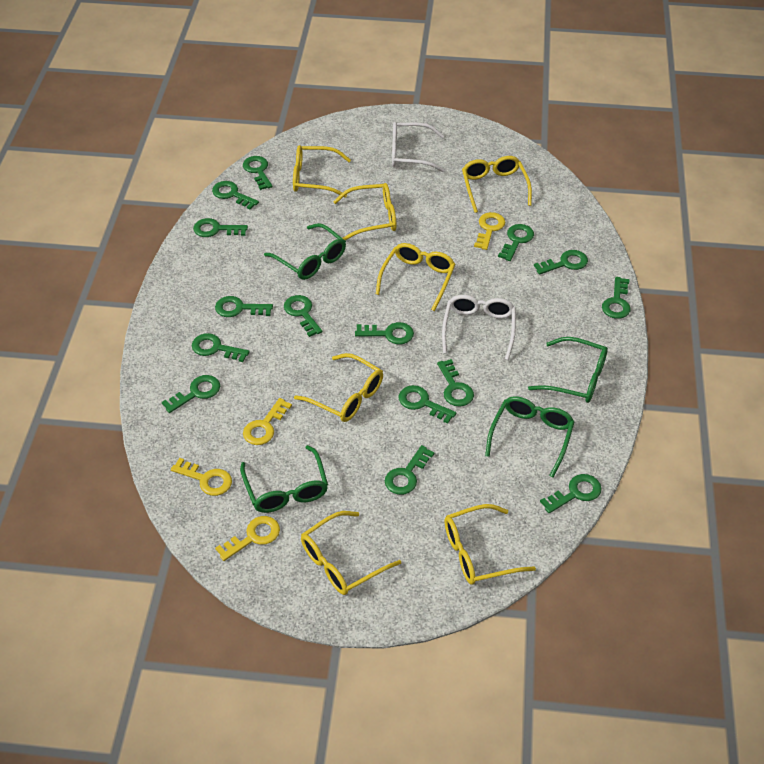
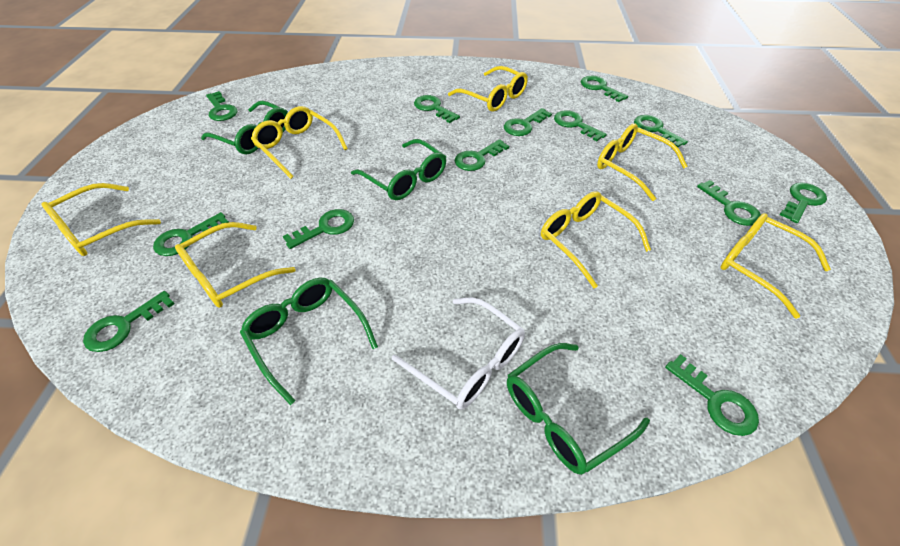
green key: [162,375,220,413] [192,333,249,362] [193,218,248,237] [212,181,259,210] [215,296,273,317] [243,156,273,190] [284,295,322,337] [355,322,414,344] [385,445,435,495] [399,385,456,424] [437,359,474,407] [498,224,534,261] [534,250,588,275] [540,474,602,513] [602,277,631,319] = 15 -> [83,291,175,352] [153,212,229,256] [206,91,237,121] [283,209,354,249] [414,95,460,123] [455,139,509,171] [504,108,552,136] [554,110,607,141] [581,75,628,102] [634,115,688,147] [665,354,759,436] [697,180,761,226] [780,183,827,223] = 13
white glasses: [392,122,444,172] [442,295,516,360] = 2 -> [392,297,525,409] = 1
yellow key: [171,458,232,496] [215,516,280,561] [243,398,292,445] [474,212,505,250] = 4 -> none = 0

